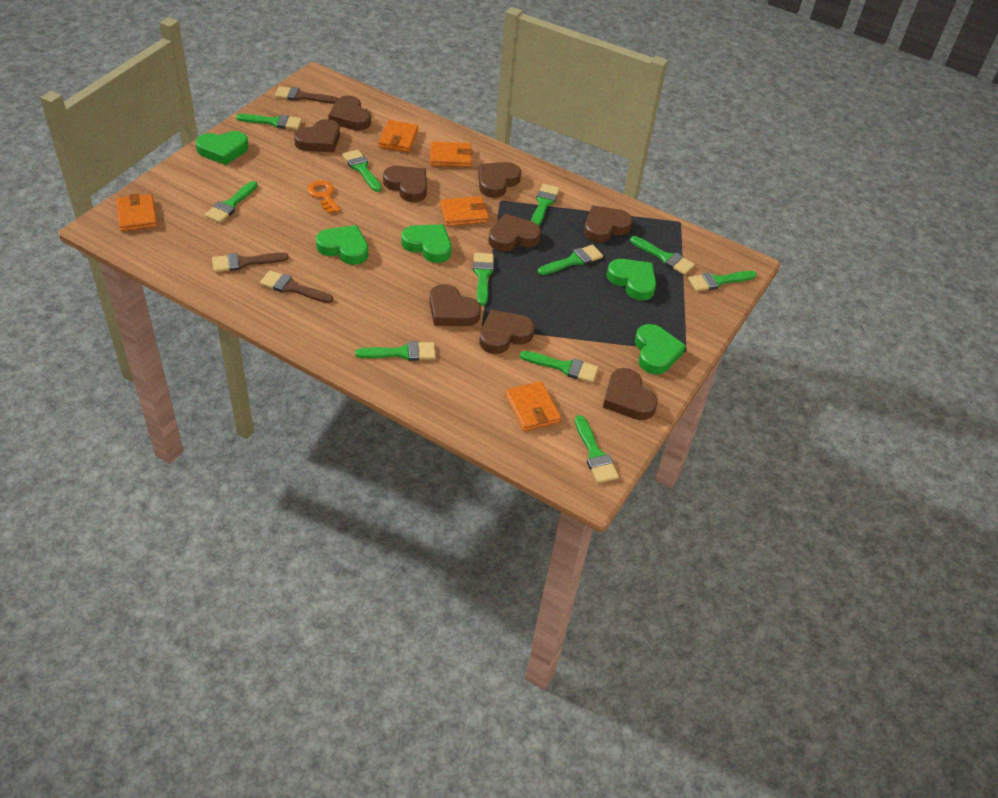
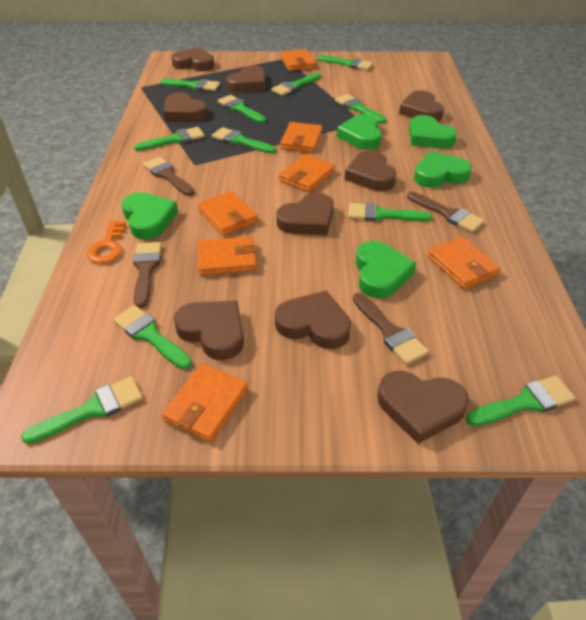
brown brush: [212,252,289,272] [260,270,333,303] [275,86,338,103] = 3 -> [133,242,161,308] [143,157,195,196] [353,293,429,365] [407,192,484,232] = 4
orange wallet: [116,193,158,231] [378,120,418,152] [430,141,473,167] [440,196,489,226] [505,381,561,431] = 5 -> [161,364,248,442] [198,191,258,236] [198,236,257,276] [279,154,335,192] [280,49,316,71] [280,122,322,153] [427,237,500,289] = 7

